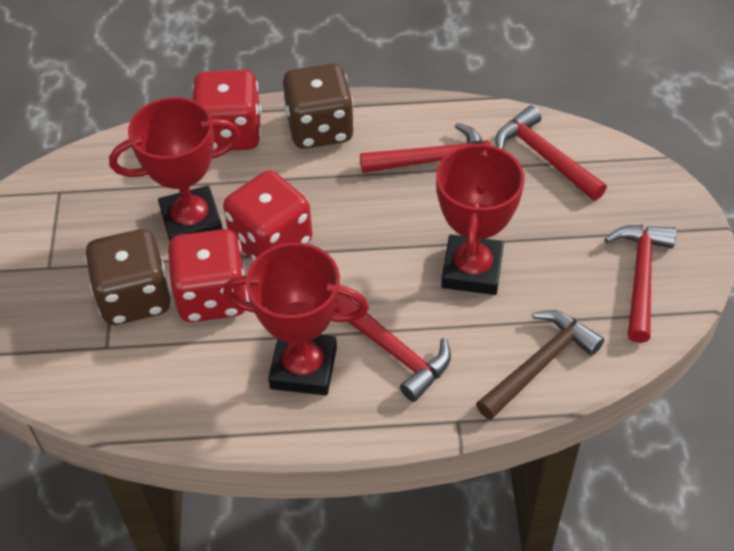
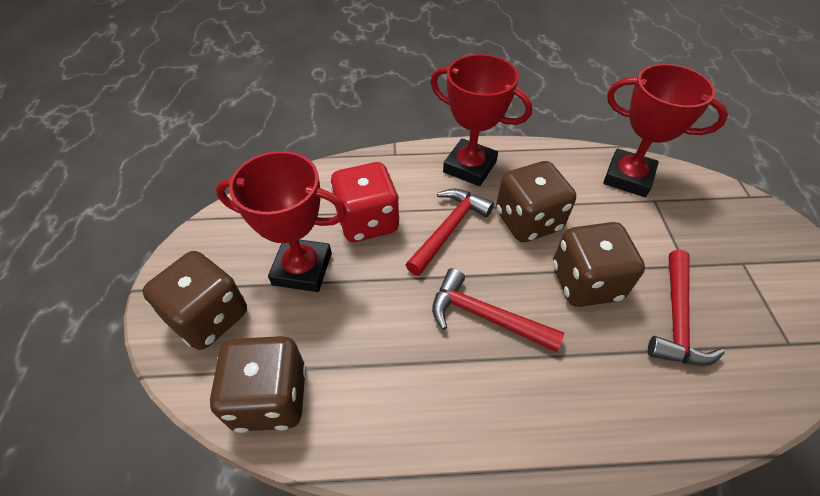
brown dice: [85,229,171,325] [283,63,354,149] = 2 -> [142,251,247,350] [209,336,307,433] [496,161,576,242] [553,222,645,307] = 4
brown hammer: [476,310,604,420] = 1 -> none = 0
red dice: [168,229,248,322] [192,70,261,151] [223,170,312,261] = 3 -> [330,162,400,242] = 1
red hammer: [335,294,451,402] [360,123,483,173] [495,106,607,201] [605,225,676,343] = 4 -> [406,188,494,276] [432,268,564,352] [648,250,725,366] = 3

